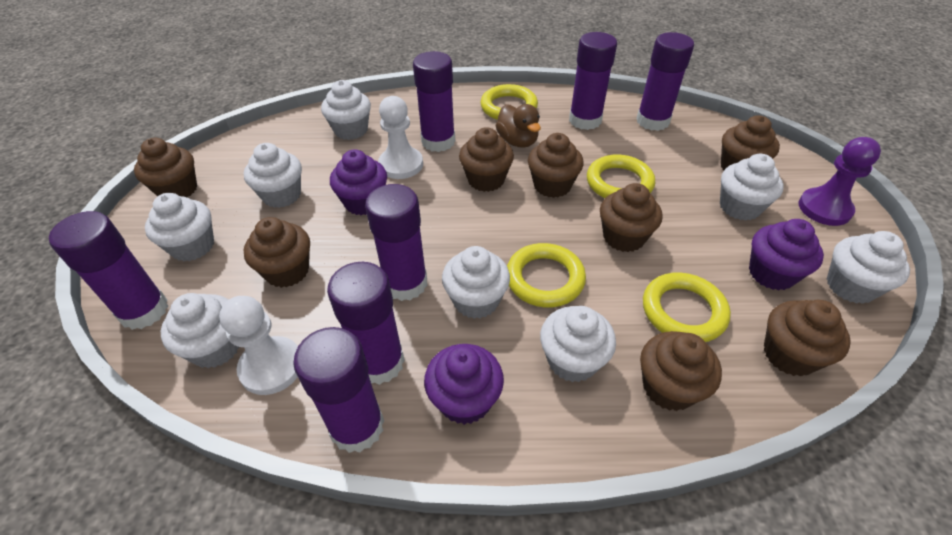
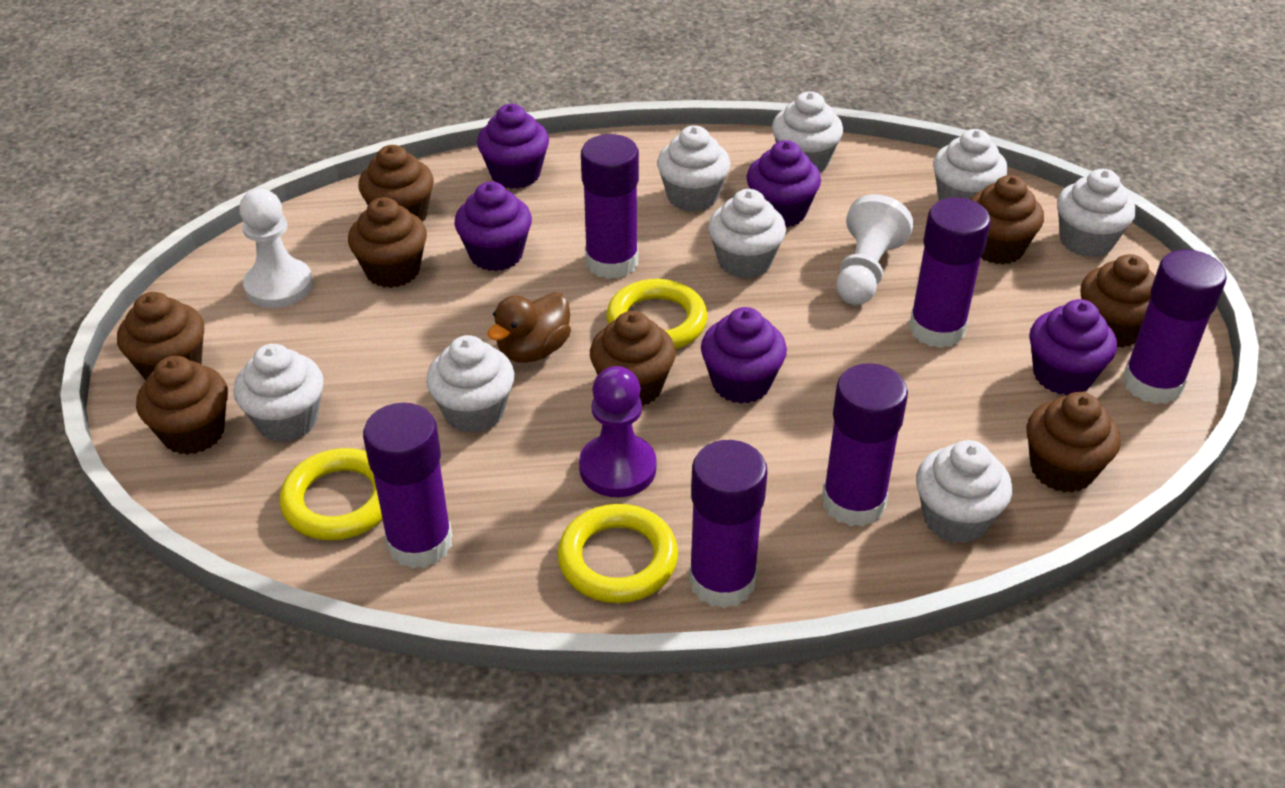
purple cupcake: [330,150,387,215] [424,344,504,425] [749,219,824,291] = 3 -> [454,182,532,271] [477,104,549,189] [701,307,787,403] [746,140,821,227] [1029,299,1117,395] = 5
purple glue stick: [49,211,168,330] [293,327,384,453] [327,262,405,385] [365,184,427,301] [413,51,455,152] [569,32,617,130] [636,32,694,131] = 7 -> [363,403,452,569] [581,134,639,279] [689,440,768,609] [822,363,908,527] [909,197,991,348] [1122,249,1227,404] = 6
yellow ring: [480,84,538,120] [507,243,586,307] [587,154,655,198] [643,272,731,342] = 4 -> [280,448,383,540] [557,504,678,603] [606,279,708,349] = 3

